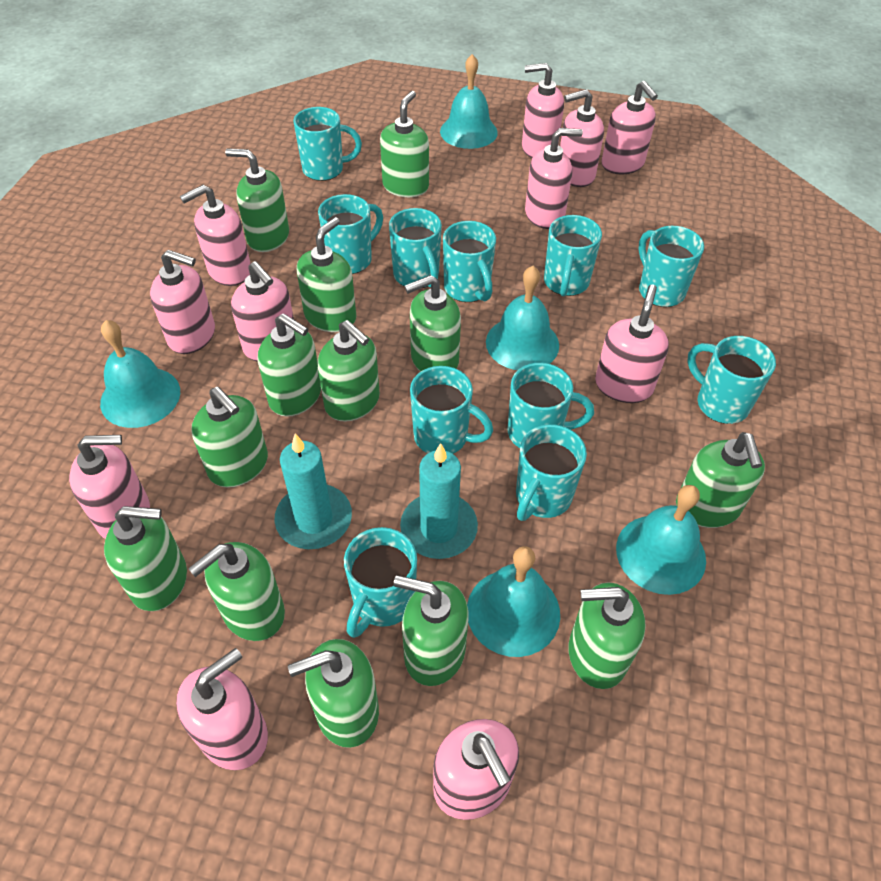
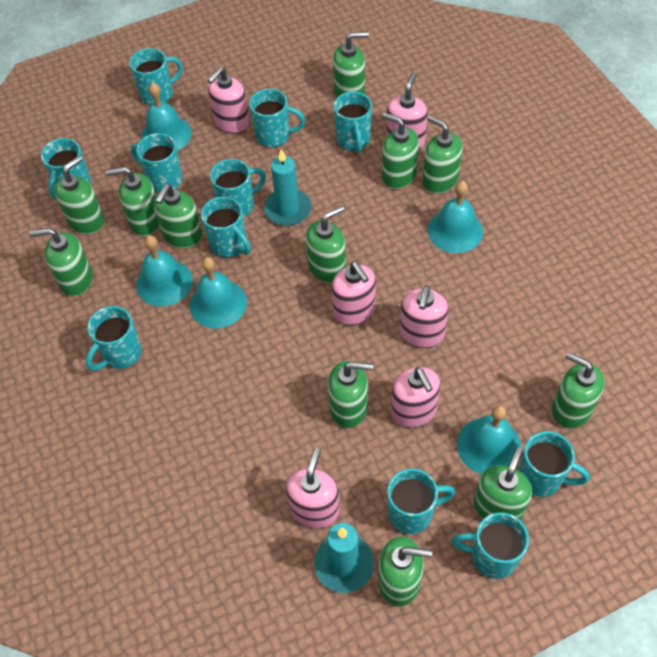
green soap dispenser: [104,506,187,611] [188,542,285,641] [191,387,268,488] [225,148,289,252] [258,313,321,417] [288,639,379,748] [297,217,356,332] [317,320,380,422] [380,91,429,197] [394,575,469,686] [404,275,461,372] [568,582,646,689] [676,432,765,528] = 13 -> [29,228,93,296] [54,155,104,234] [106,167,159,236] [154,184,202,248] [306,205,346,283] [328,361,373,428] [333,31,369,97] [378,536,432,607] [382,112,419,189] [422,115,463,193] [473,447,532,520] [552,352,604,428] = 12
pink soap dispenser: [69,435,150,539] [150,250,215,354] [176,648,268,770] [180,185,251,286] [231,261,294,361] [433,719,519,820] [522,63,564,158] [525,128,583,229] [560,89,604,187] [595,284,669,403] [601,81,658,174] = 11 -> [208,67,249,134] [286,449,340,528] [331,262,376,325] [386,72,428,150] [391,367,441,428] [399,286,448,348] = 6

